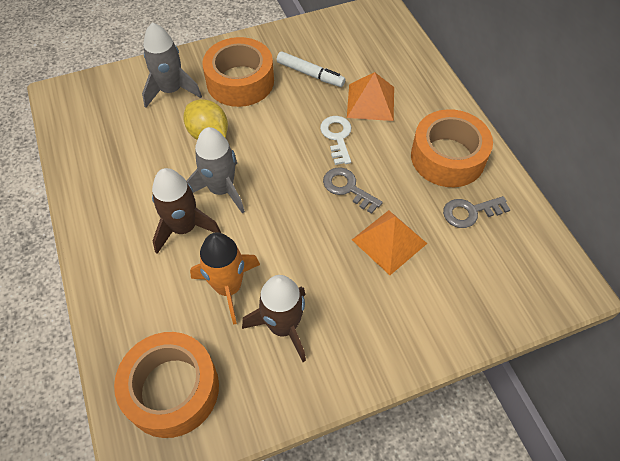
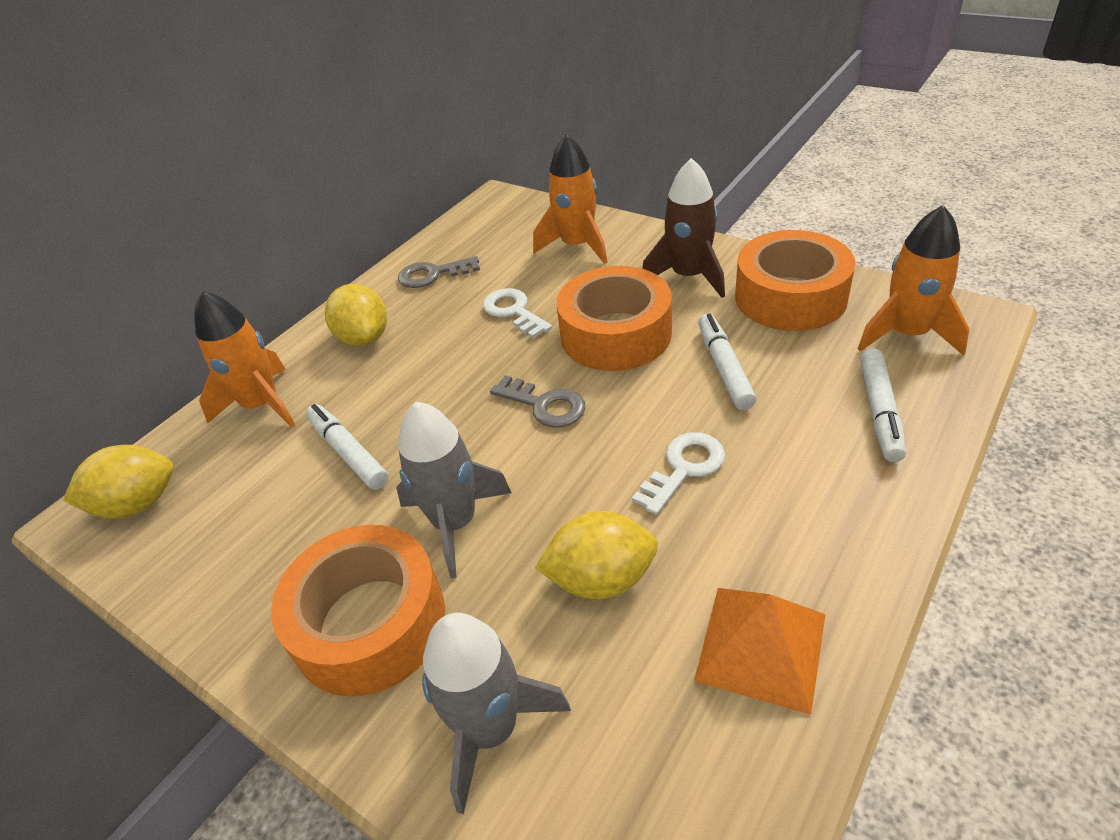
brown rocket: [152,168,221,254] [242,275,306,362] = 2 -> [642,158,725,298] = 1
orange pyramid: [347,72,394,121] [352,210,427,275] = 2 -> [694,588,825,715] = 1
orange rocket: [190,232,260,325] = 1 -> [194,291,296,427] [533,134,608,264] [858,205,969,356] = 3
white key: [320,116,352,165] = 1 -> [483,288,552,338] [632,432,725,515] = 2
white marker: [277,51,346,87] = 1 -> [306,404,389,490] [698,314,757,410] [860,349,906,462] = 3
yellow lemon: [184,99,228,140] = 1 -> [63,445,173,519] [325,284,387,346] [535,511,658,599] = 3

